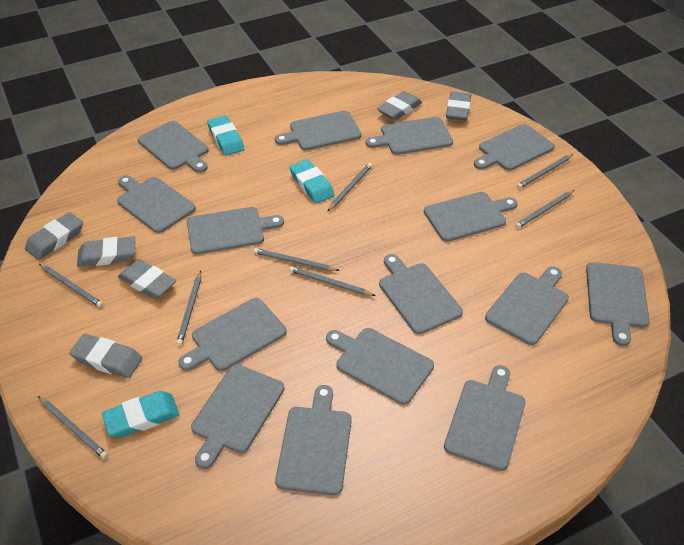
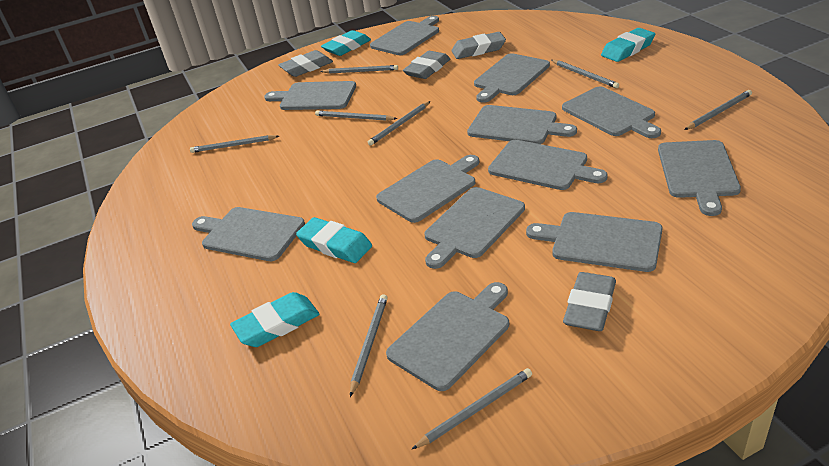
grey cutting board: [117,175,196,233] [138,121,209,173] [178,298,287,371] [187,207,284,254] [191,364,284,469] [275,111,361,150] [275,385,352,496] [326,328,434,405] [366,117,453,155] [379,254,463,334] [424,192,518,242] [444,365,526,471] [474,124,555,171] [485,266,569,345] [586,262,650,346] = 15 -> [192,207,305,261] [264,81,356,110] [370,16,439,55] [376,155,479,223] [386,282,509,391] [424,187,525,269] [467,105,577,144] [474,53,550,103] [488,140,608,190] [526,212,663,272] [562,86,661,138] [658,140,741,216] = 12
grey eraser: [25,212,83,260] [70,334,142,378] [77,236,135,267] [118,259,176,299] [377,91,422,120] [446,91,471,121] = 6 -> [278,50,333,77] [403,51,450,79] [452,32,506,59] [563,272,616,331] = 4
turquoise eraser: [102,391,179,438] [207,115,244,156] [290,159,334,204] = 3 -> [230,292,319,347] [296,217,372,263] [321,30,371,56] [601,28,655,62] = 4

